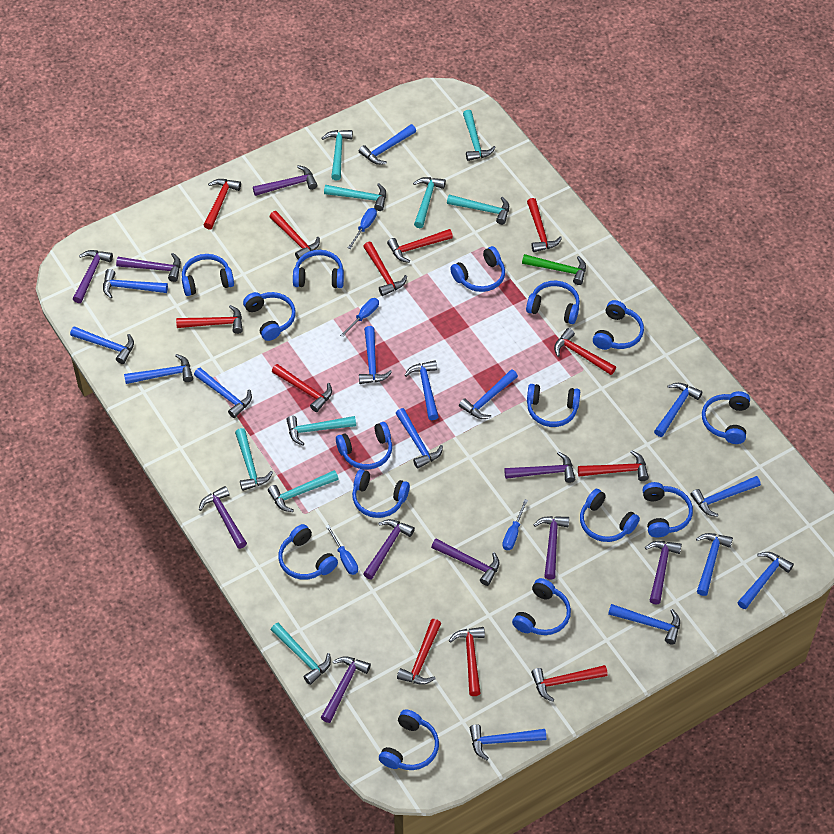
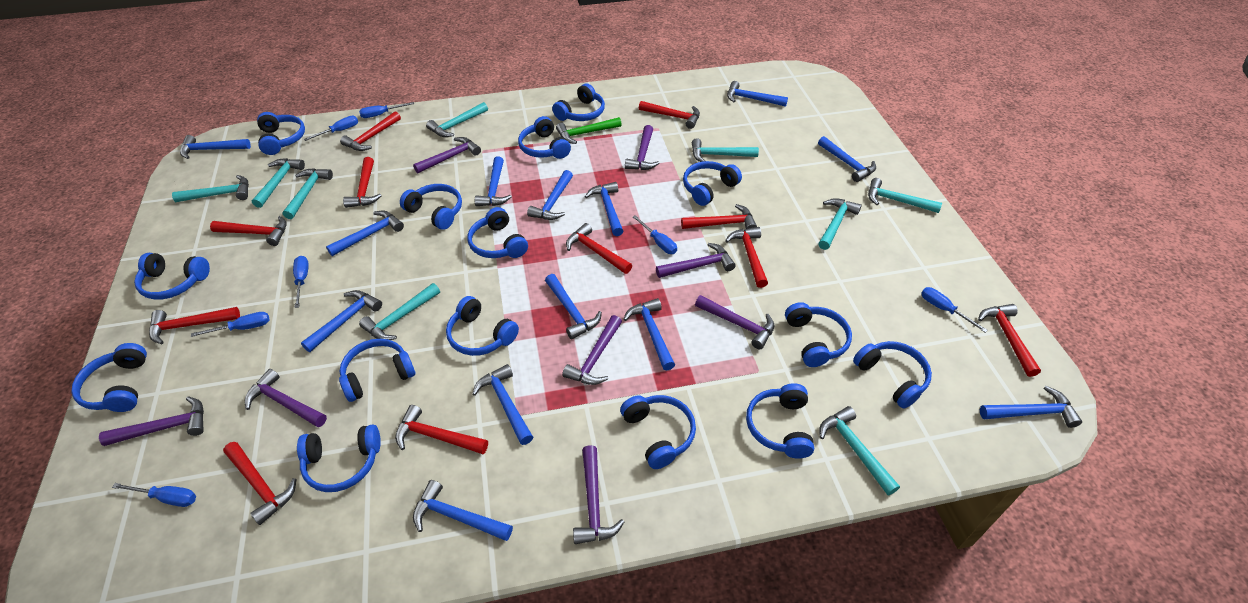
blue hammer: [70,326,134,364] [103,269,168,298] [124,354,193,384] [194,368,252,418] [359,124,416,165] [359,326,392,384] [395,408,443,468] [405,360,439,420] [459,369,518,419] [470,724,546,760] [608,604,680,645] [654,383,703,437] [691,476,761,517] [696,533,733,596] [738,552,794,609] = 15 -> [180,135,251,159] [301,290,382,352] [326,211,404,256] [413,480,513,541] [472,364,533,445] [475,156,512,206] [527,170,573,220] [545,274,602,340] [585,182,623,236] [623,298,675,370] [727,81,788,107] [818,136,876,182] [980,386,1082,428] = 13
blue screwdriver: [326,525,358,575] [340,298,379,337] [348,208,377,249] [502,499,528,550] = 4 -> [112,483,196,507] [191,312,270,337] [293,256,309,308] [304,116,358,141] [359,102,414,118] [633,215,677,254] [921,287,988,333] = 7
purple hammer: [73,250,113,303] [116,253,181,282] [199,486,247,549] [253,165,317,196] [321,656,371,723] [363,519,415,579] [431,538,500,586] [504,452,575,483] [533,516,569,580] [645,541,682,604] = 10 -> [99,396,204,446] [245,369,327,427] [413,137,481,173] [562,315,622,385] [573,445,624,544] [625,125,660,170] [656,243,736,278] [695,295,774,349] = 8
red hammer: [176,305,243,334] [203,179,241,230] [270,211,320,259] [272,364,332,412] [363,242,407,296] [387,229,453,263] [397,619,441,685] [449,627,485,696] [527,198,562,252] [531,665,608,702] [554,328,616,375] [578,450,649,481] = 12 -> [149,307,240,344] [210,216,287,246] [223,442,296,525] [340,111,401,151] [343,157,382,208] [395,405,488,454] [566,223,632,274] [639,101,700,129] [681,204,757,229] [725,227,768,288] [978,304,1041,377] = 11

